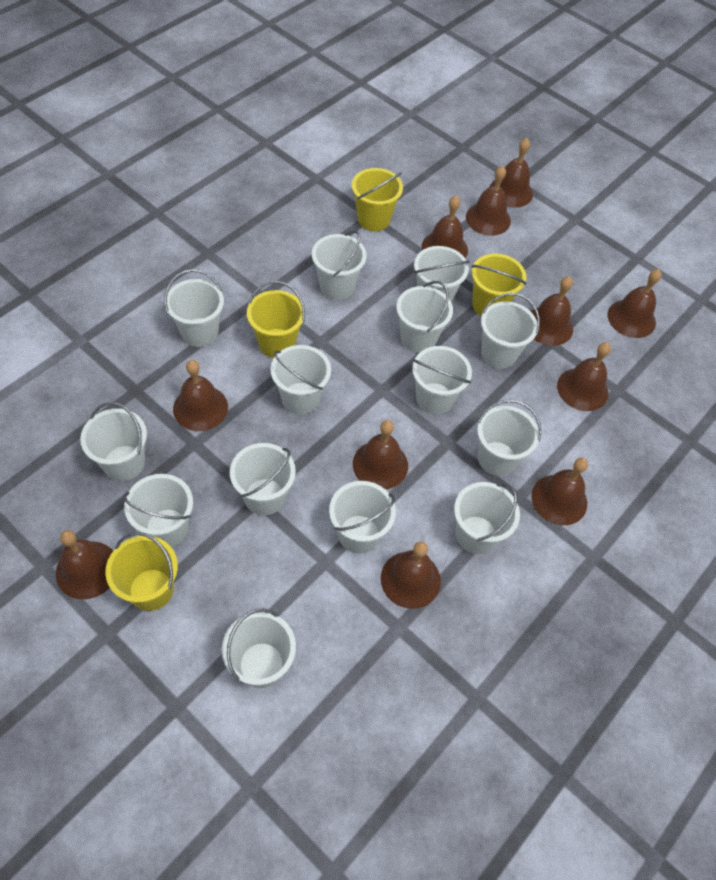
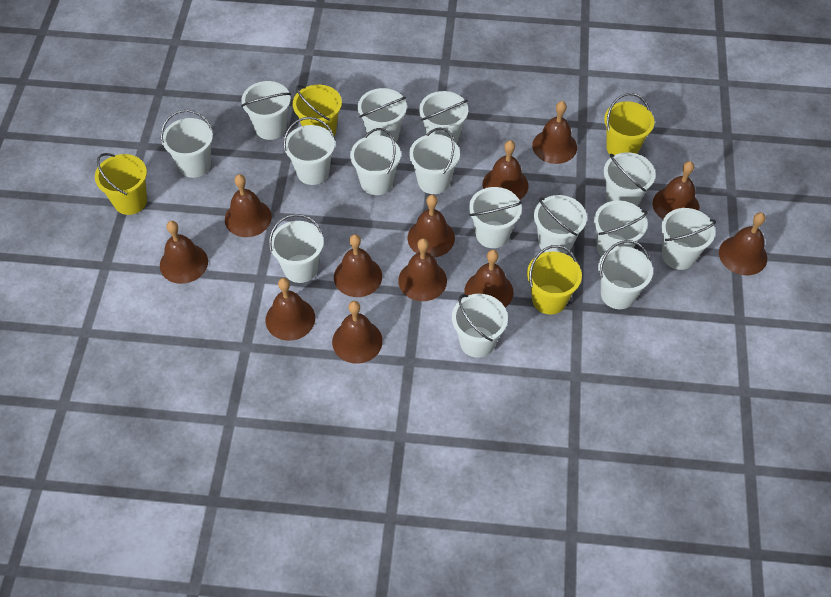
brown bell: [56,530,113,599] [173,360,228,431] [353,420,408,489] [381,542,441,609] [422,196,468,258] [466,166,511,236] [490,138,533,208] [531,276,573,346] [531,458,588,525] [557,342,611,411] [607,269,662,338] = 11 -> [160,221,208,284] [225,174,272,237] [266,278,315,341] [332,301,383,364] [334,234,382,297] [398,238,447,301] [407,195,455,257] [465,250,513,308] [482,140,529,200] [532,101,577,164] [653,161,699,219] [719,212,767,275] = 12
white bucket: [80,402,147,481] [123,474,193,547] [164,269,224,347] [222,609,296,688] [230,443,296,515] [271,345,331,415] [312,230,367,300] [329,481,396,554] [396,281,453,353] [412,346,472,415] [414,246,470,302] [454,482,520,554] [477,399,541,476] [481,293,540,368] = 14 -> [161,110,213,178] [241,81,291,140] [269,214,324,283] [284,117,335,185] [350,128,401,195] [358,88,407,142] [409,127,460,194] [419,91,468,144] [452,294,508,358] [469,187,522,248] [534,195,587,254] [594,200,647,257] [598,240,653,309] [604,152,656,206] [661,208,716,270] = 15

